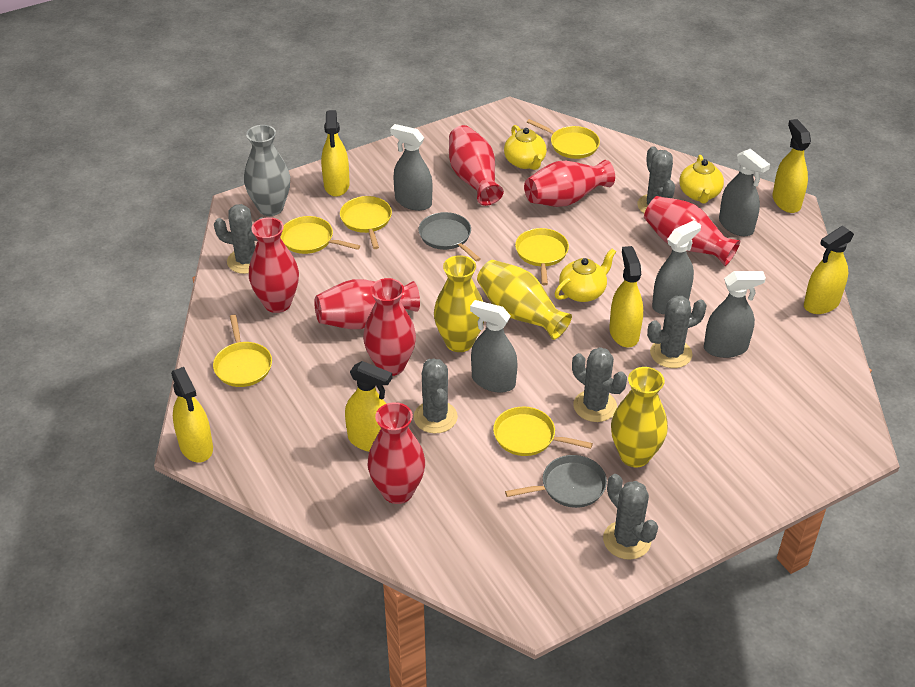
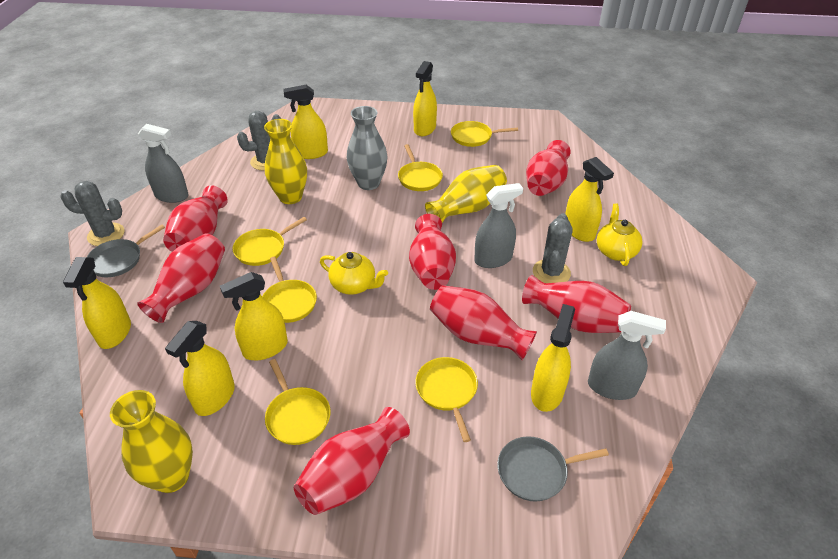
grey cactus: [214,204,262,274] [414,359,458,434] [572,347,627,422] [603,474,658,560] [637,146,675,213] [647,296,707,368] = 6 -> [60,181,125,246] [237,111,281,171] [533,213,573,283] = 3
grey spray bottle: [390,124,432,211] [470,300,518,393] [652,220,701,314] [704,271,766,358] [719,149,770,236] = 5 -> [138,124,189,203] [474,183,523,268] [588,311,666,400] = 3
yellow spray bottle: [171,367,213,462] [321,110,350,197] [345,361,392,452] [609,246,643,347] [773,119,811,213] [804,226,854,314] = 6 -> [63,257,131,349] [165,321,235,416] [220,272,288,360] [284,85,328,159] [413,61,437,136] [531,304,575,412] [565,157,614,242] = 7
yellow teapot: [504,125,547,170] [555,249,616,302] [679,155,724,204] = 3 -> [320,252,388,295] [597,203,643,266] = 2

